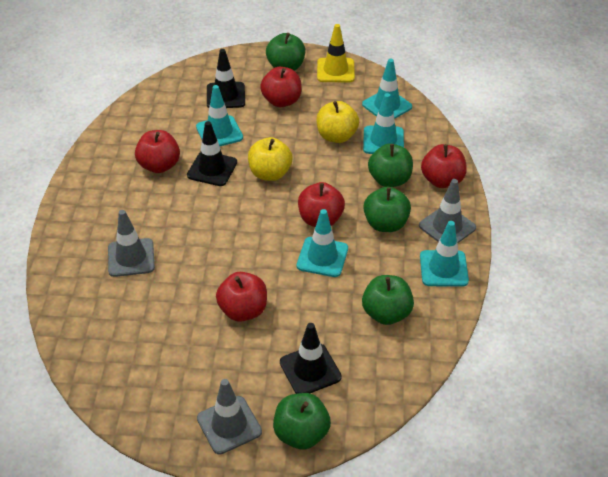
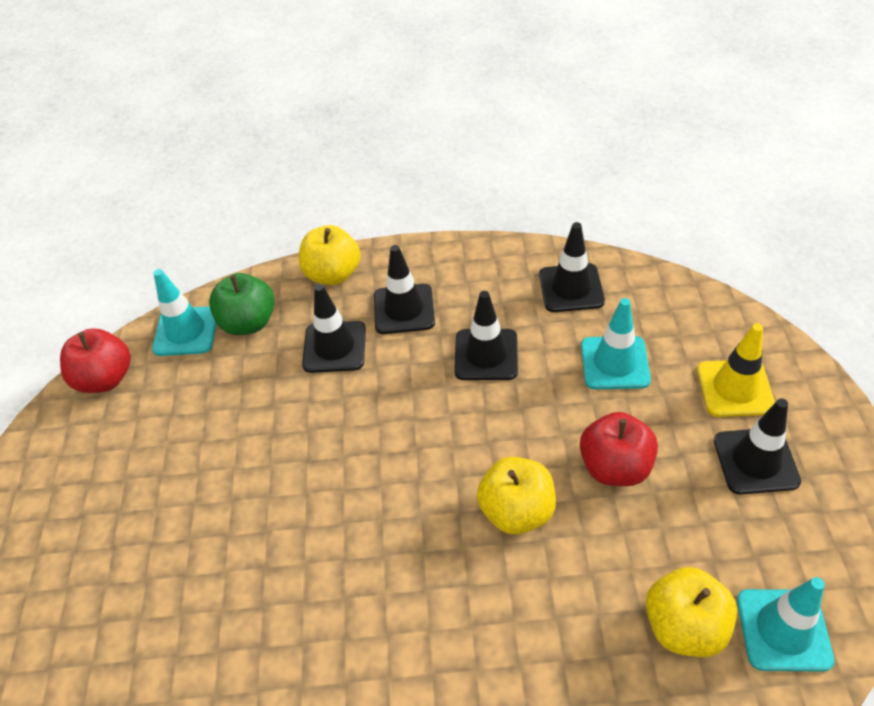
black traffic cone: [187,121,237,186] [207,49,245,108] [280,323,342,394] = 3 -> [302,284,366,373] [374,245,435,334] [454,291,518,380] [539,222,605,312] [714,398,801,494] = 5
green apple: [266,33,305,71] [273,393,331,450] [362,275,414,325] [363,187,411,232] [368,144,413,187] = 5 -> [209,273,275,335] = 1
grey traffic cone: [108,210,155,277] [197,379,262,455] [419,179,476,244] = 3 -> none = 0
red apple: [135,130,180,173] [216,272,267,322] [260,67,302,107] [298,182,345,227] [421,144,467,188] = 5 -> [60,328,131,393] [580,412,658,486] = 2
turquoise traffic cone: [196,85,243,146] [297,209,348,277] [362,59,412,119] [363,93,404,154] [420,221,469,287] = 5 -> [152,269,217,356] [581,298,651,389] [737,577,835,672] = 3
yellow apple: [248,137,292,181] [316,101,359,143] = 2 -> [299,225,361,285] [477,457,556,535] [646,567,737,657] = 3

